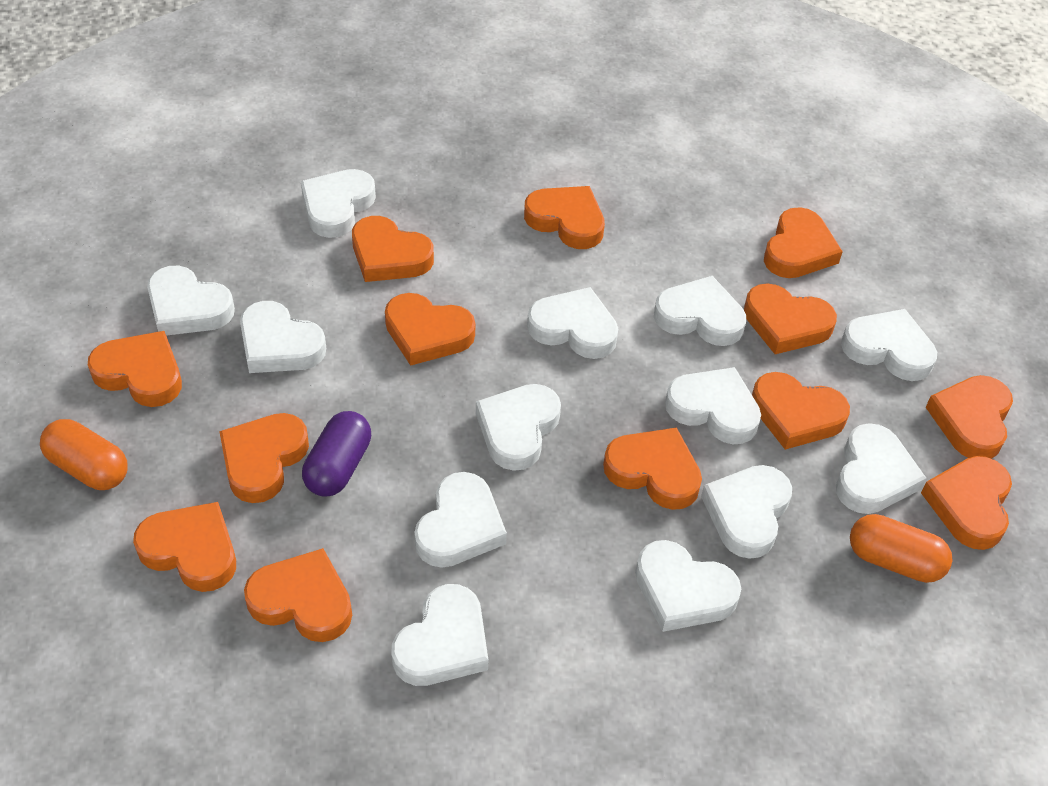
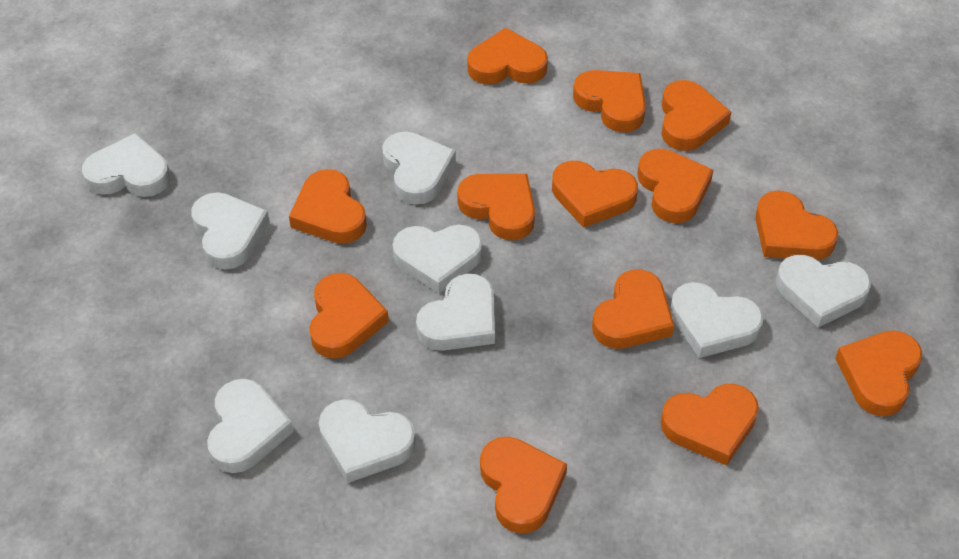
orange capsule: [40,419,128,490] [850,514,953,583] = 2 -> none = 0
purple capsule: [302,411,371,497] = 1 -> none = 0
white heart: [147,266,235,336] [240,301,326,373] [301,169,376,238] [392,584,488,686] [414,472,507,568] [476,384,561,471] [527,287,618,359] [635,540,741,632] [654,276,746,346] [665,367,761,444] [701,465,792,559] [836,423,926,514] [841,309,937,381] = 13 -> [82,133,170,197] [191,192,269,269] [207,379,294,473] [319,399,416,483] [382,131,456,205] [393,225,483,293] [416,273,495,351] [670,282,764,358] [776,255,871,327] = 9

